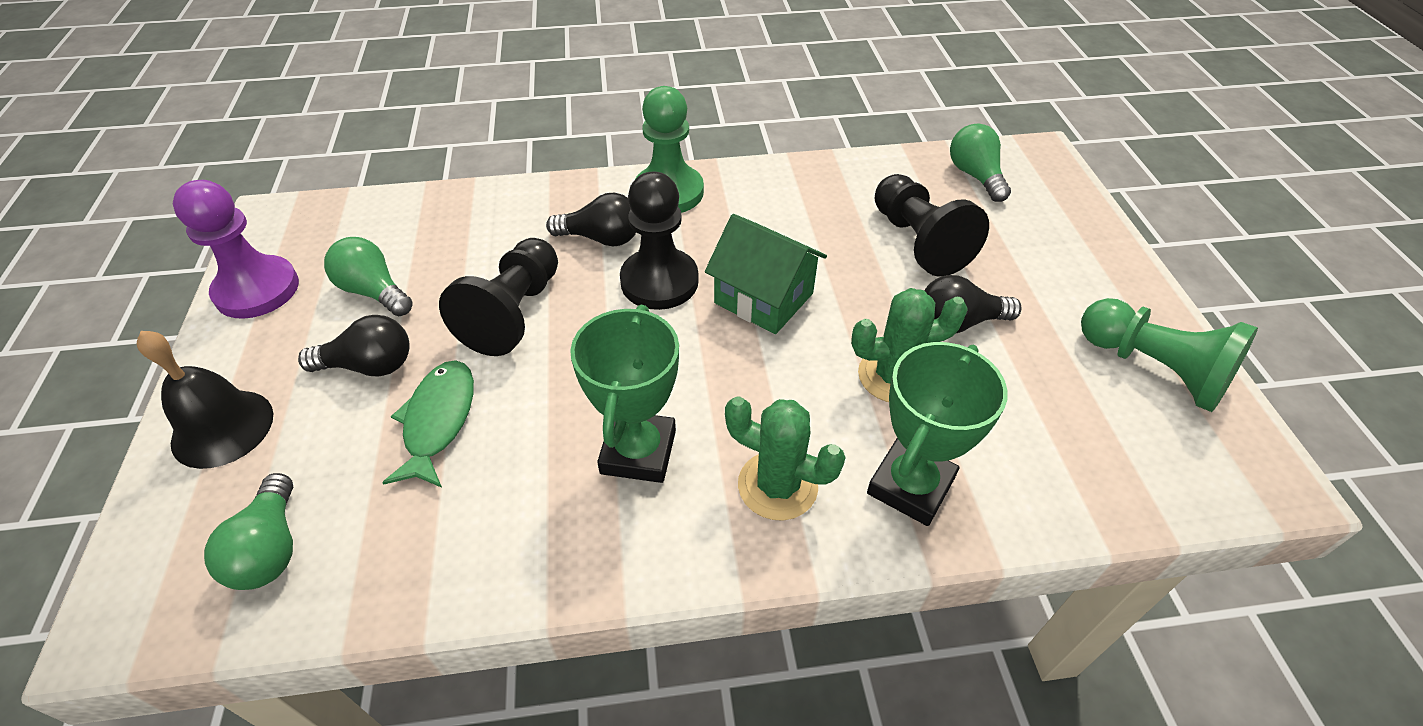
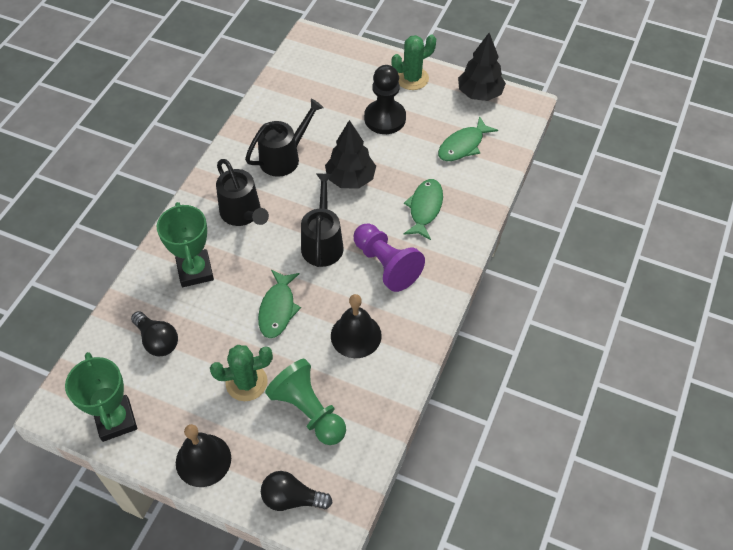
black bell: [137,331,273,469] = 1 -> [176,424,231,487] [331,294,382,358] = 2
black light bulb: [298,315,410,377] [546,193,636,247] [924,275,1021,334] = 3 -> [131,311,178,356] [261,471,333,511] = 2
black pawn: [439,238,558,356] [620,172,699,310] [875,174,989,277] = 3 -> [364,65,406,134] = 1
black tree: none = 0 -> [325,120,376,189] [458,33,506,101] = 2
black watering can: none = 0 -> [216,159,269,226] [245,99,324,177] [301,173,344,267] = 3
green fish: [382,360,474,488] = 1 -> [258,270,301,338] [404,179,443,240] [438,116,498,161] = 3
green house: [705,214,827,334] = 1 -> none = 0
green light bulb: [204,473,293,590] [324,237,413,316] [950,124,1011,202] = 3 -> none = 0
green pawn: [635,86,704,213] [1081,298,1258,412] = 2 -> [265,359,346,445] = 1

